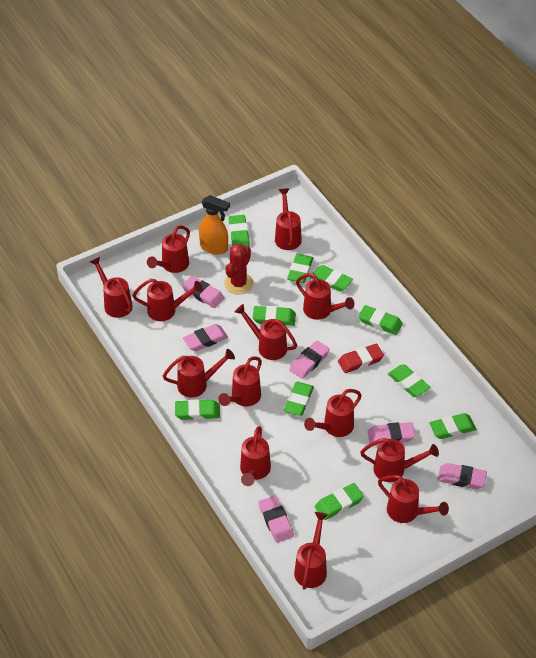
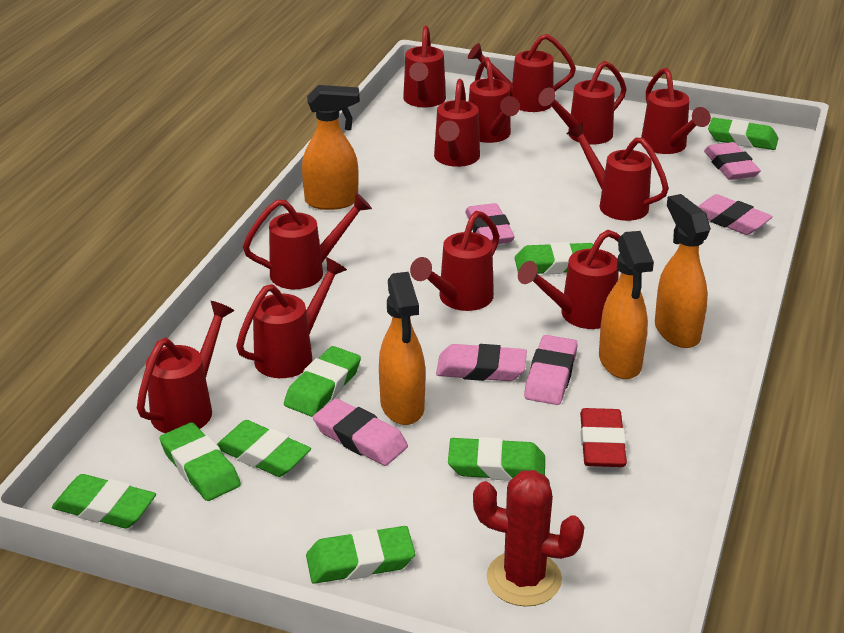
green eraser: [175,399,220,420] [228,215,250,248] [253,306,296,326] [283,382,314,416] [287,254,313,283] [310,265,353,292] [315,483,364,520] [358,305,403,335] [388,364,431,397] [429,413,476,439] = 10 -> [52,474,156,528] [160,422,241,501] [217,420,311,477] [284,346,361,417] [306,526,415,584] [448,437,545,481] [515,242,593,275] [708,118,778,150] = 8
orange spray bottle: [199,195,230,255] = 1 -> [302,85,360,210] [379,272,425,425] [599,231,654,379] [655,194,711,348] = 4
red watering can: [90,257,132,318] [132,279,203,321] [147,225,190,273] [163,349,235,398] [218,356,262,406] [235,304,297,360] [240,426,271,486] [275,188,302,250] [294,512,328,590] [296,273,355,320] [304,389,362,437] [360,438,439,482] [378,475,449,523] = 13 -> [137,301,235,433] [236,257,347,378] [243,193,372,289] [403,25,446,107] [410,211,499,311] [434,79,480,167] [468,34,576,112] [469,57,520,143] [518,230,620,329] [538,61,627,145] [567,122,669,221] [641,68,711,154] = 12

